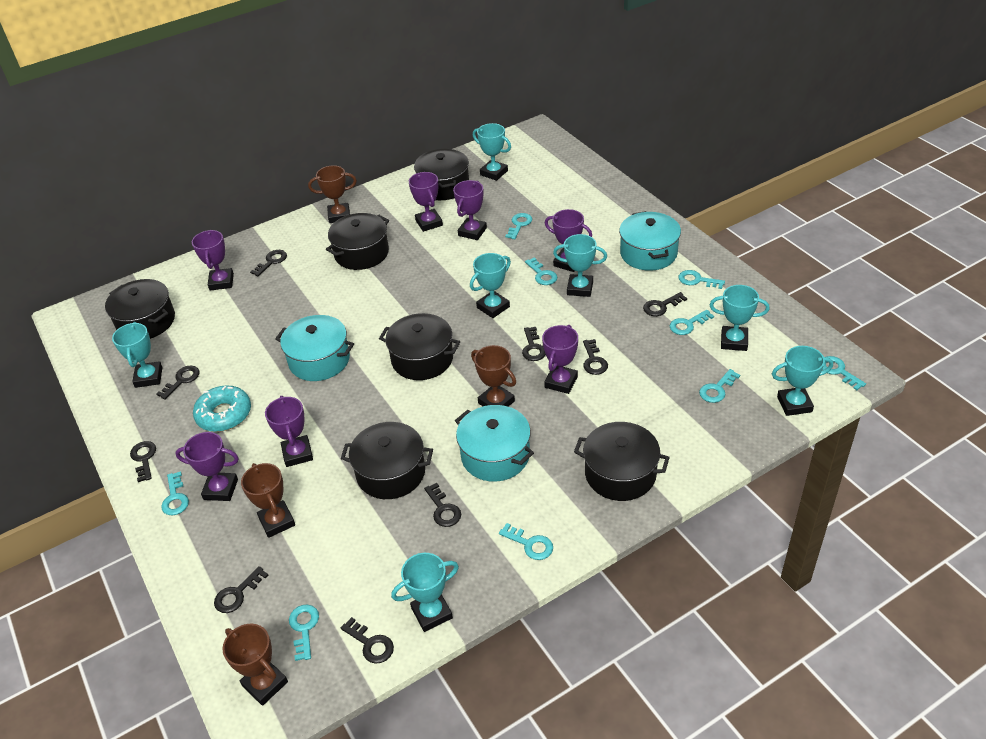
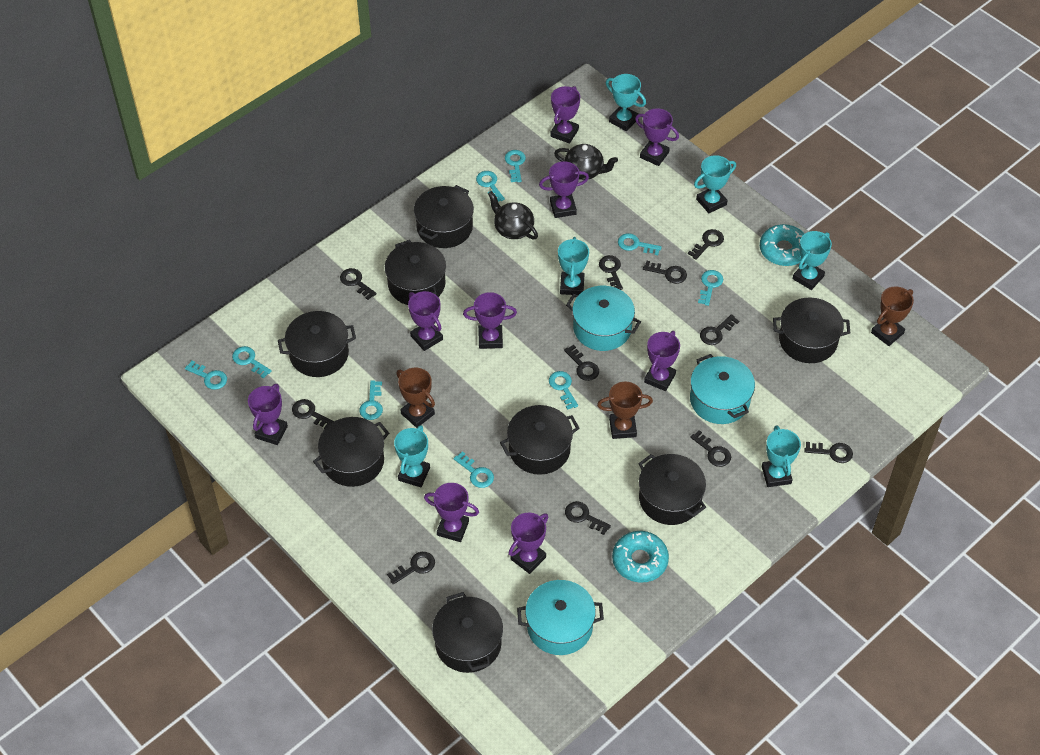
black key: [130,441,156,482] [157,366,200,400] [214,566,269,613] [250,250,287,276] [341,617,394,664] [424,483,461,527] [522,327,546,361] [583,339,608,375] [643,292,687,316] = 9 -> [292,399,334,429] [340,268,377,300] [387,552,435,584] [564,345,599,381] [565,501,611,535] [599,255,623,290] [643,261,687,284] [688,229,724,259] [690,430,731,467] [700,314,739,345] [805,442,853,463] = 11
black pot: [105,279,175,339] [326,213,389,270] [341,422,433,499] [379,313,460,380] [414,149,469,200] [574,422,670,501] = 6 -> [278,311,356,377] [313,417,389,487] [385,240,446,305] [414,185,474,248] [432,592,503,673] [500,405,579,475] [638,454,706,525] [773,297,850,363] = 8
black teapot: none = 0 -> [488,191,538,240] [554,144,618,180] = 2
brown trophy: [223,624,288,706] [241,463,295,538] [308,165,357,223] [471,345,516,407] = 4 -> [396,368,435,428] [597,382,653,439] [871,286,914,346] = 3
purple trophy: [175,432,239,501] [192,230,234,291] [265,396,313,467] [409,172,443,232] [453,180,487,240] [542,325,578,394] [545,209,592,272] = 7 -> [248,384,288,445] [408,291,443,351] [424,483,479,542] [463,292,517,349] [508,513,548,574] [539,161,589,218] [550,86,580,144] [635,108,679,166] [644,331,680,391] = 9
turquoise donut: [193,385,251,432] = 1 -> [612,531,669,583] [760,224,805,266] = 2
turquoise trophy: [112,322,163,388] [391,553,459,632] [470,253,511,318] [473,123,511,181] [553,234,607,297] [709,285,770,351] [772,346,833,416] = 7 -> [394,425,430,487] [558,237,589,295] [606,74,646,131] [694,155,736,213] [762,425,801,487] [793,231,832,290] = 6

